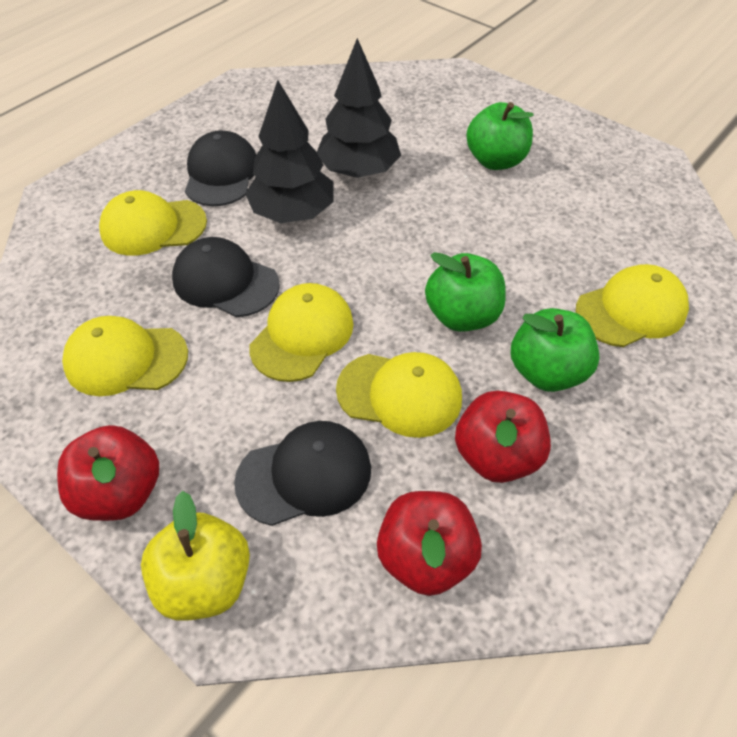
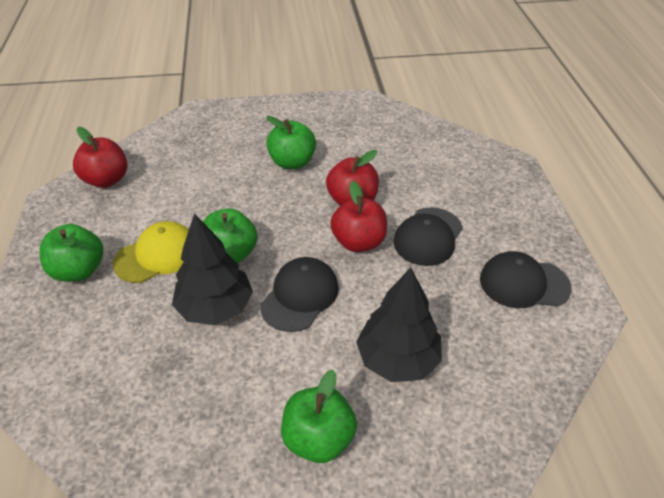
green apple: [425,252,506,332] [466,102,534,170] [511,308,600,392] = 3 -> [39,224,103,282] [203,208,258,263] [266,116,316,169] [281,370,357,463] = 4
yellow apple: [141,491,250,621] = 1 -> none = 0
yellow cap: [62,316,188,396] [99,190,207,256] [249,283,353,382] [336,352,462,438] [576,264,689,347] = 5 -> [113,221,189,283] = 1

